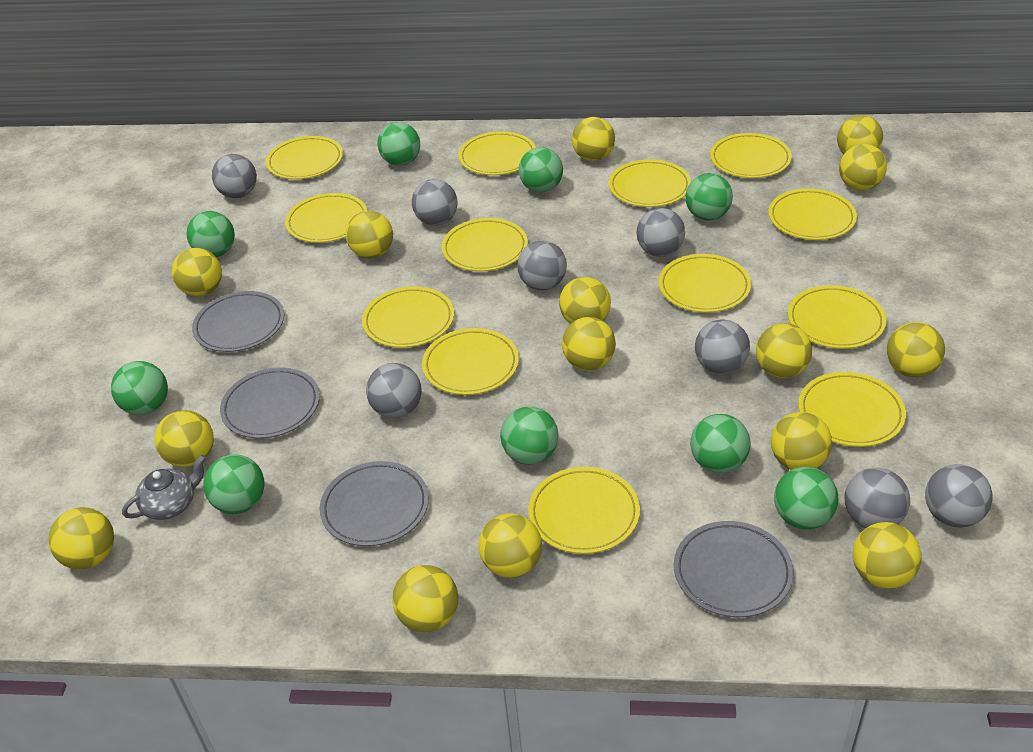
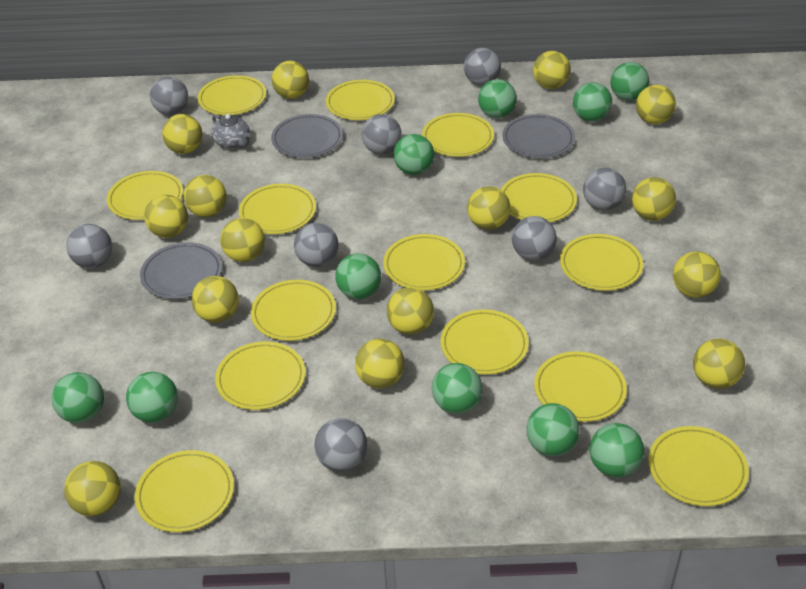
green ball: [111,361,168,415] [186,211,235,257] [203,454,265,514] [377,122,420,166] [500,406,559,465] [519,147,563,193] [685,173,733,220] [690,414,750,473] [774,467,838,530] = 9 -> [51,372,104,423] [126,372,178,423] [335,253,381,299] [394,134,434,175] [432,363,482,414] [478,79,517,118] [526,403,580,456] [573,82,612,122] [589,423,644,477] [610,62,649,101] = 10
grey plate: [192,291,284,352] [220,367,320,438] [320,461,429,546] [674,521,793,617] = 4 -> [140,242,222,299] [271,114,343,158] [502,114,575,158] = 3
yellow plate: [266,136,343,179] [285,193,368,243] [362,286,454,348] [422,328,519,395] [442,218,528,271] [458,131,536,175] [528,467,640,554] [609,160,691,207] [658,254,751,313] [710,133,792,178] [768,189,857,240] [788,285,886,349] [798,372,906,447] = 13 -> [107,171,183,220] [135,450,234,532] [198,75,266,115] [215,341,305,410] [239,184,316,234] [251,280,336,341] [326,80,395,120] [383,234,465,290] [422,113,494,157] [440,309,529,375] [501,173,577,222] [534,351,627,422] [560,234,643,291] [648,426,749,506] = 14

